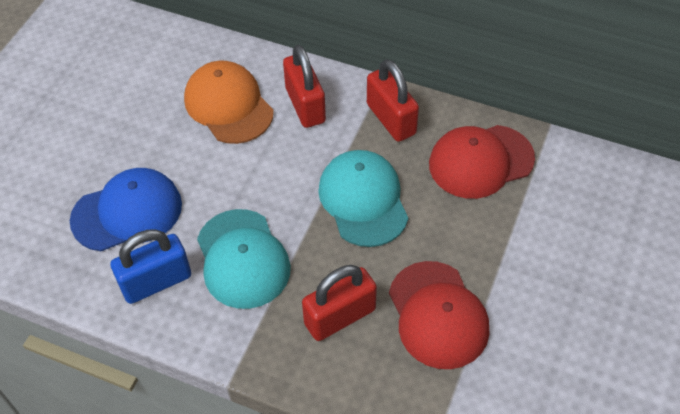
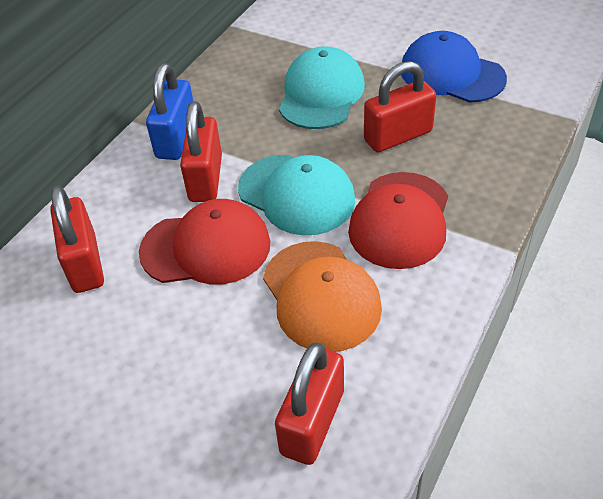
red padlock: [283,45,326,128] [302,265,377,341] [367,59,419,142] = 3 -> [50,186,104,293] [180,101,222,202] [275,342,344,465] [364,61,437,152] = 4

